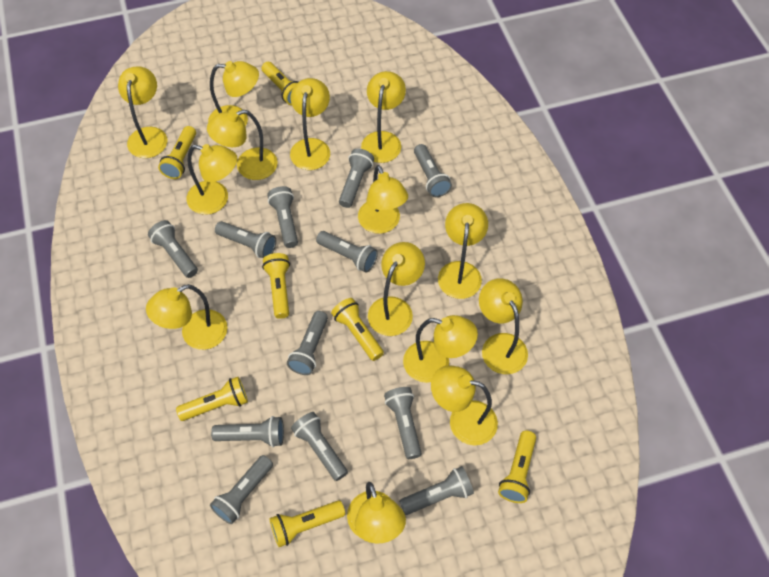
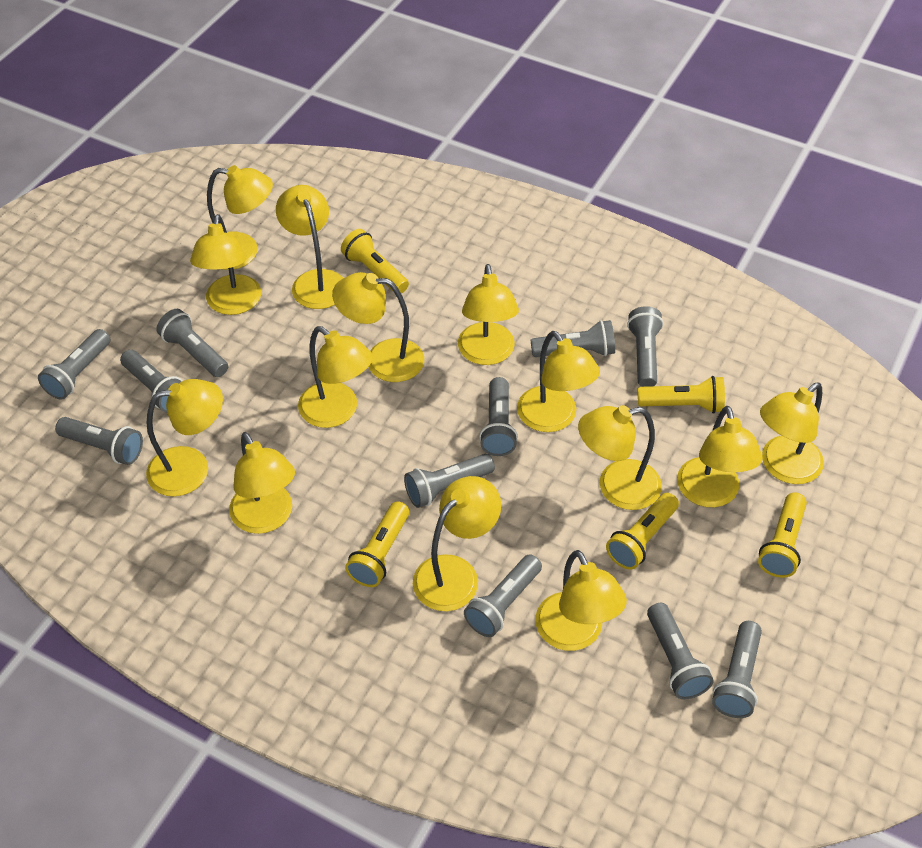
grey flashlight: [148,220,198,278] [210,455,273,524] [211,416,284,447] [215,221,276,258] [267,186,298,248] [287,311,328,375] [291,412,348,481] [316,231,378,273] [339,149,374,208] [384,387,422,459] [399,466,474,515] [414,144,452,197] = 12 -> [38,329,111,400] [55,417,143,465] [120,350,183,413] [156,309,228,377] [404,454,495,508] [464,554,542,637] [479,377,518,456] [531,320,615,357] [627,306,664,387] [647,603,714,699] [712,621,762,718] = 11
yellow flashlight: [158,126,196,179] [176,377,248,421] [262,62,298,105] [262,253,290,319] [270,500,345,547] [331,298,384,361] [498,431,536,503] = 7 -> [341,229,409,294] [345,501,410,587] [606,493,679,570] [638,376,725,414] [758,492,807,578] = 5

